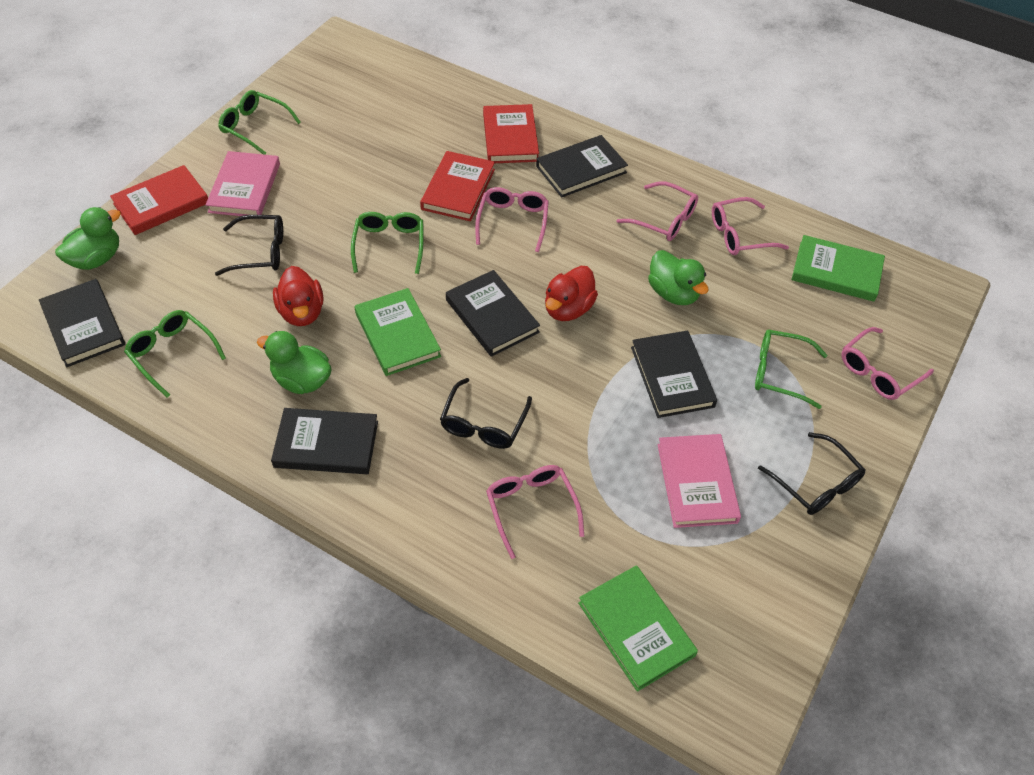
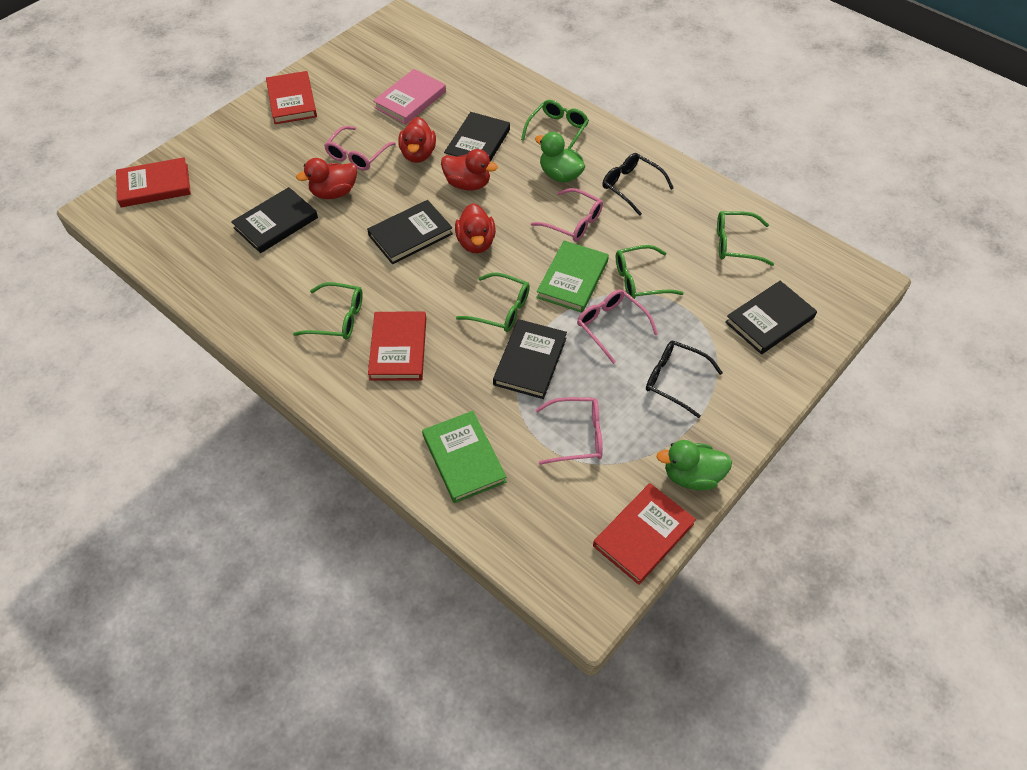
black glasses: [215,215,283,276] [440,378,532,449] [758,432,866,515] = 3 -> [602,153,674,216] [646,341,723,418] = 2
green book: [355,288,441,376] [578,565,698,692] [792,235,885,302] = 3 -> [422,411,507,503] [536,241,609,313] = 2
green duck: [55,207,121,270] [257,331,332,394] [648,250,708,305] = 3 -> [535,132,586,183] [656,440,732,490] = 2
green glasses: [124,310,226,398] [218,90,301,155] [351,212,424,274] [755,330,827,409] = 4 -> [293,282,363,340] [456,273,530,332] [521,100,589,149] [616,245,684,299] [717,211,774,266] = 5
pink book: [206,151,280,216] [658,434,741,528] = 2 -> [373,69,446,124] = 1
pink glasses: [475,187,549,252] [486,465,584,559] [617,181,698,241] [712,197,789,255] [841,327,934,400] = 5 -> [324,126,396,171] [531,188,603,242] [535,397,603,465] [577,289,658,364] = 4
red book: [110,165,208,235] [420,151,495,221] [483,104,539,163] = 3 -> [116,157,191,207] [266,71,317,124] [368,312,426,381] [593,483,696,585] = 4
red duck: [273,266,323,326] [545,266,598,321] = 2 -> [296,158,357,199] [398,117,436,163] [441,149,498,190] [455,203,496,253] = 4

